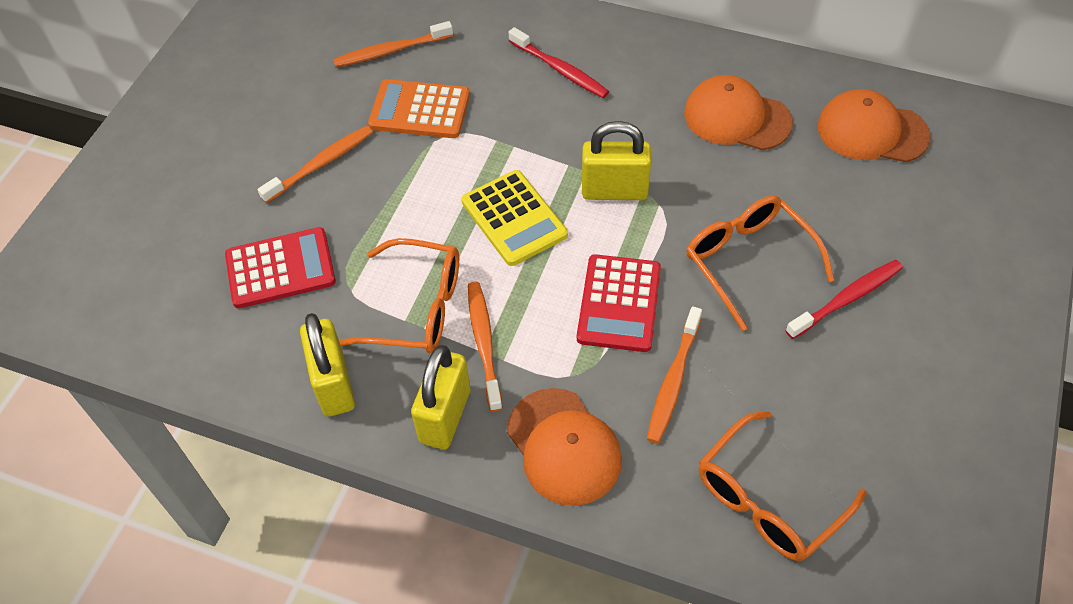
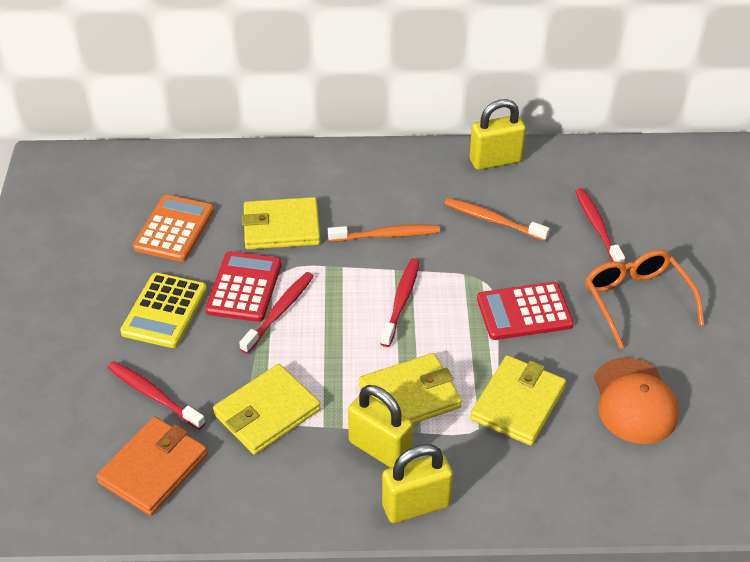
orange cap: [507,388,622,506] [684,75,793,150] [818,89,931,162] = 3 -> [594,358,679,444] = 1
orange glasses: [339,238,459,353] [686,195,834,331] [699,411,866,561] = 3 -> [585,250,704,349] = 1
orange toothbrush: [257,126,373,203] [333,21,453,67] [468,282,503,412] [647,306,702,443] = 4 -> [328,224,440,242] [444,198,550,241] = 2
orange wallet: none = 0 -> [96,417,208,516] = 1
red toothbrush: [508,27,609,98] [785,260,903,339] = 2 -> [108,361,206,430] [239,272,314,354] [381,258,420,347] [575,188,625,264] = 4
yellow wallet: none = 0 -> [213,364,321,455] [242,197,320,250] [359,353,462,424] [470,355,566,446] = 4

